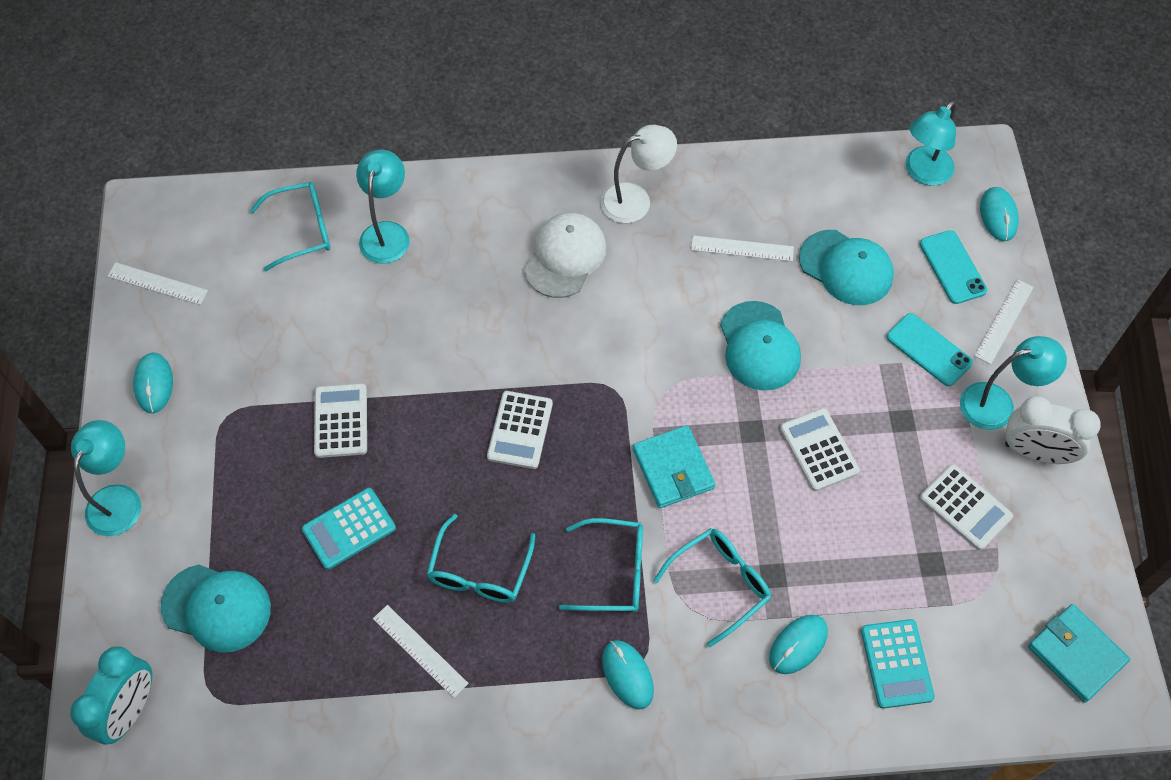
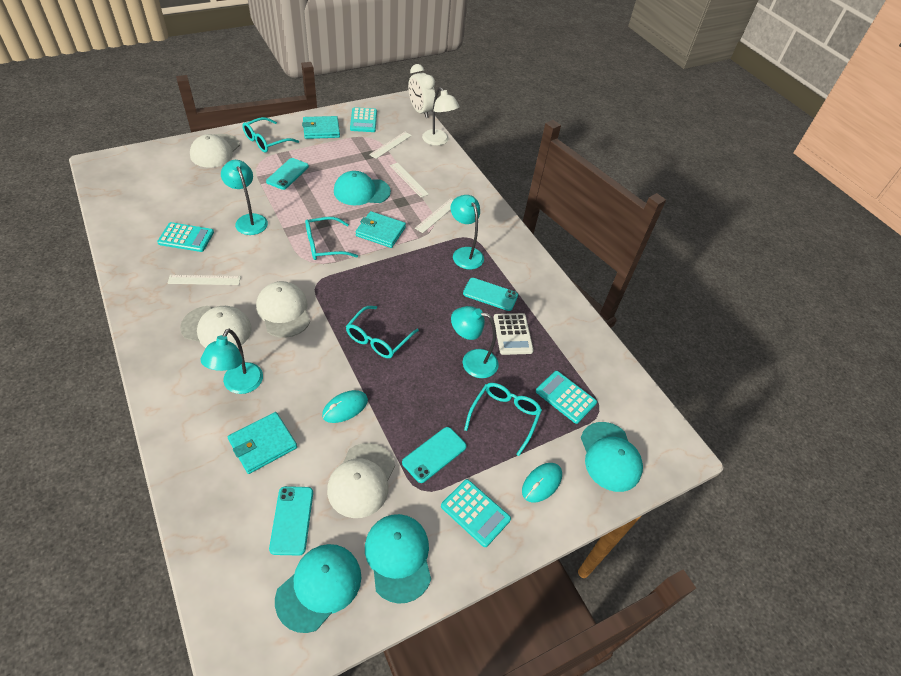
turquoise calculator: [302,488,396,570] [861,619,935,709] = 2 -> [157,222,214,252] [350,107,377,132] [441,479,511,547] [536,371,597,424] = 4
turquoise cap: [161,565,271,653] [720,301,801,391] [799,230,894,305] = 3 -> [275,544,361,633] [334,171,391,206] [365,514,431,604] [581,422,643,492] = 4
turquoise clock: [70,646,152,744] = 1 -> none = 0
turquoise mouse: [133,353,173,413] [602,640,654,709] [769,615,828,674] [980,187,1019,241] = 4 -> [322,390,368,423] [522,463,562,503] = 2
turquoise phone: [887,313,973,386] [920,230,988,304] = 2 -> [266,158,309,190] [269,486,313,556] [402,427,466,483] [463,278,518,311] = 4
turquoise wallet: [633,425,715,508] [1028,604,1130,703] = 2 -> [228,412,297,474] [302,116,340,139] [355,211,406,248] = 3
white calculator: [314,383,367,458] [487,391,553,469] [780,408,860,491] [920,464,1013,550] = 4 -> [494,313,534,355] = 1
white cap: [524,213,606,298] = 1 -> [180,306,252,348] [190,134,240,167] [256,281,310,338] [327,443,395,518] = 4

